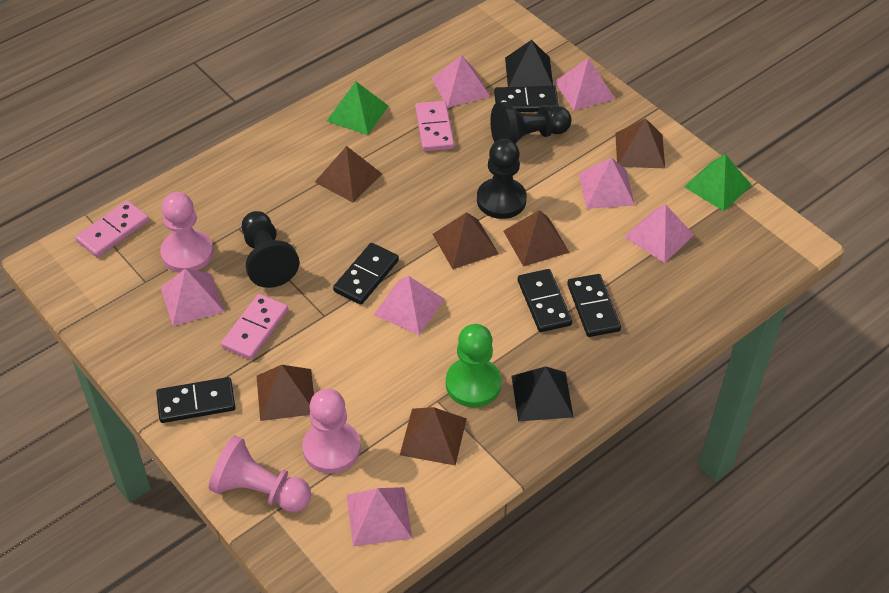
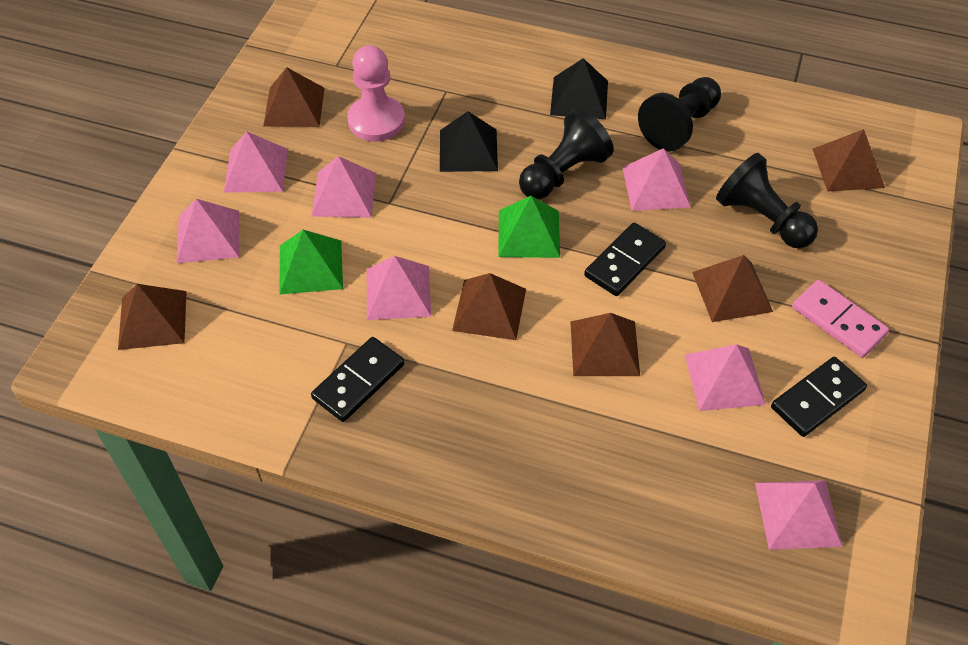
black domino: [156,377,236,423] [333,243,399,305] [494,86,559,112] [518,269,572,332] [567,274,621,337] = 5 -> [311,337,404,422] [584,222,666,296] [771,357,867,437] = 3
green pawn: [446,324,501,407] = 1 -> none = 0
pink domino: [75,200,149,257] [221,294,288,360] [415,101,454,151] = 3 -> [792,280,889,358] = 1
pink pawn: [160,192,213,273] [209,435,311,512] [302,389,361,474] = 3 -> [347,45,405,142] = 1

